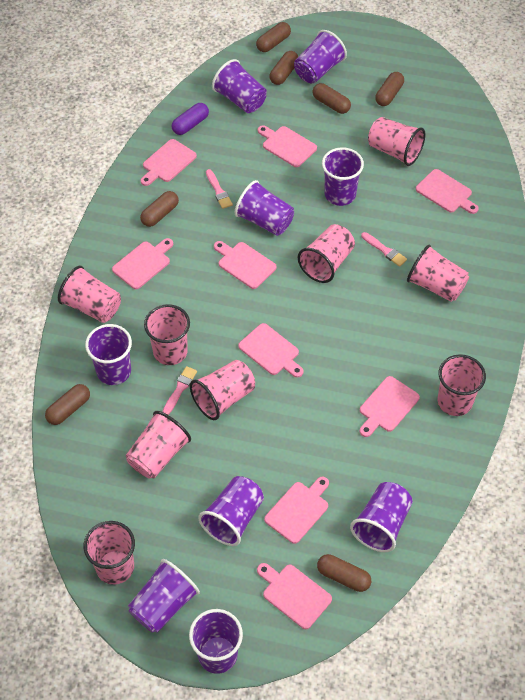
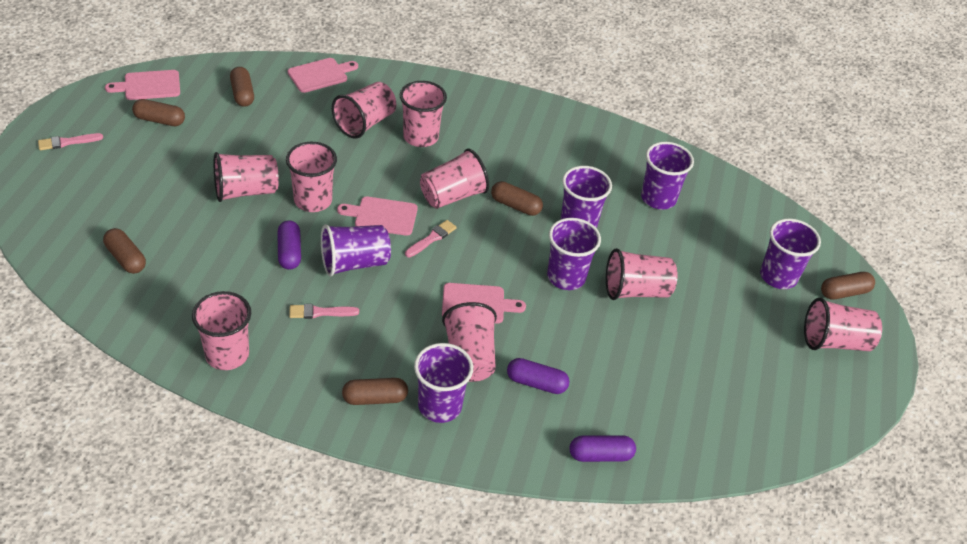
brown capsule: [45,384,90,425] [140,191,179,227] [256,22,291,52] [269,51,298,85] [312,83,351,114] [317,554,371,592] [375,72,404,106] = 7 -> [103,228,146,274] [132,99,185,126] [230,67,254,107] [342,378,408,405] [491,181,543,216] [821,272,875,300] = 6
pink cutting board: [112,238,173,289] [140,139,197,186] [214,241,277,289] [238,323,304,378] [257,563,332,629] [258,125,317,167] [264,477,329,544] [360,376,420,437] [416,169,479,214] = 9 -> [105,70,180,100] [288,58,358,93] [337,196,418,236] [442,283,526,324] = 4
purple capsule: [172,103,209,135] = 1 -> [277,220,301,270] [507,358,570,394] [569,435,636,462] = 3
purple cup: [85,324,132,385] [128,559,200,633] [189,609,243,674] [198,476,264,546] [212,59,267,113] [234,180,294,236] [294,30,347,84] [322,147,364,206] [350,482,413,552] = 9 -> [321,224,391,277] [414,343,473,423] [547,218,601,290] [560,166,612,228] [641,142,694,209] [760,218,821,289] = 6

